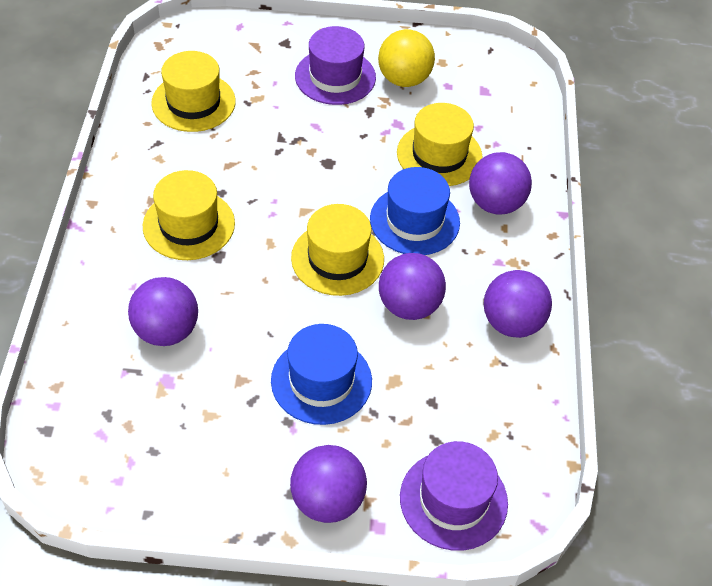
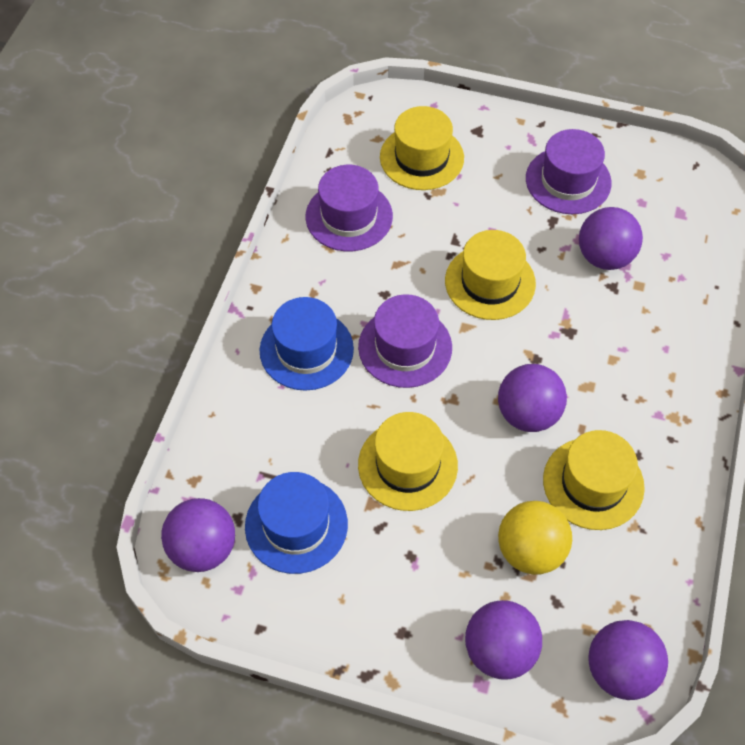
purple hat: [295,26,376,105] [400,441,508,551] = 2 -> [305,165,393,251] [358,294,452,388] [526,129,612,214] = 3

